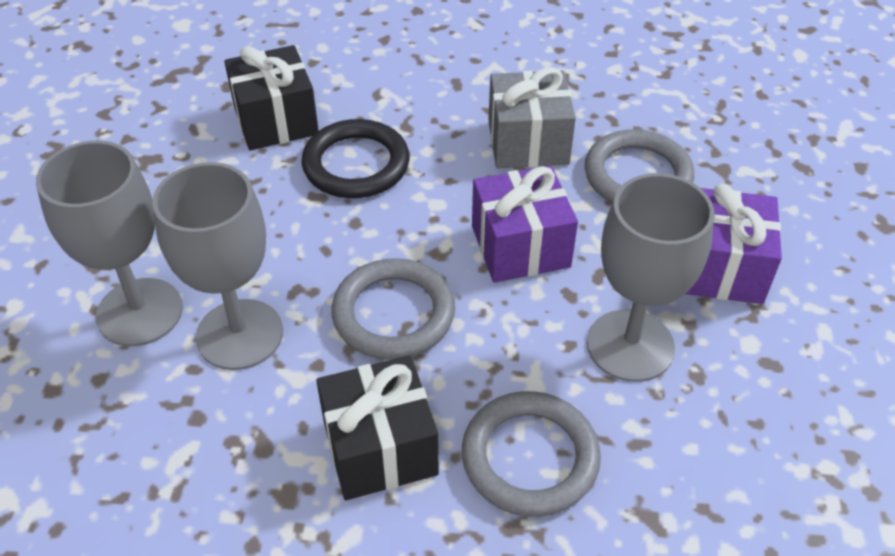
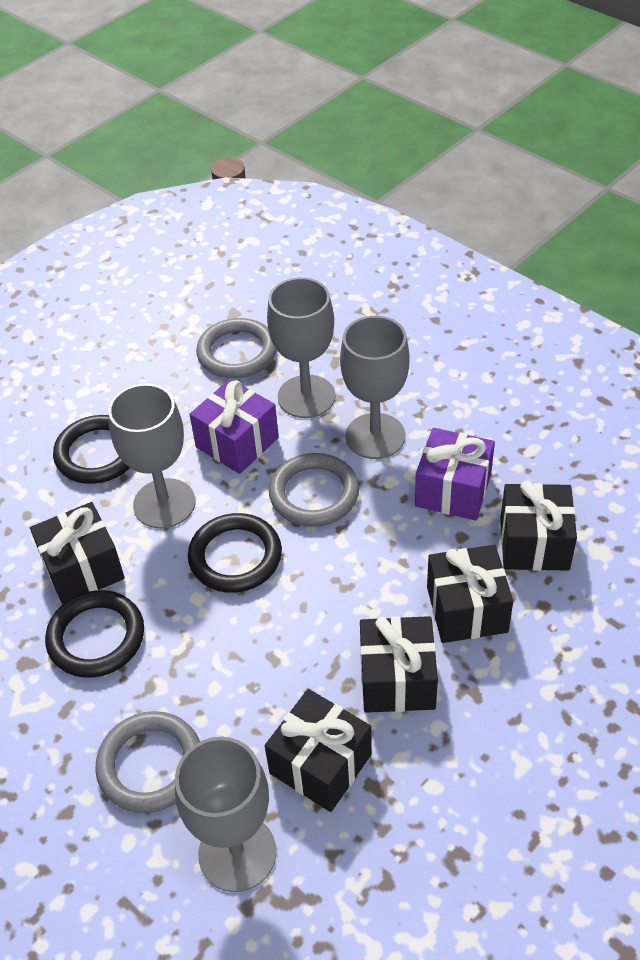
black gift: [224,45,319,151] [316,355,439,500] = 2 -> [30,502,125,605] [265,689,372,812] [360,616,438,713] [427,545,513,643] [501,481,577,571] = 5
black ring: [302,119,410,198] = 1 -> [45,590,144,678] [53,415,130,484] [188,513,282,593] = 3
grey gift: [488,67,576,168] = 1 -> none = 0
grey goblet: [36,141,183,346] [152,162,283,370] [587,173,714,382] = 3 -> [108,383,195,529] [175,737,276,892] [267,277,336,418] [340,316,409,459] = 4

